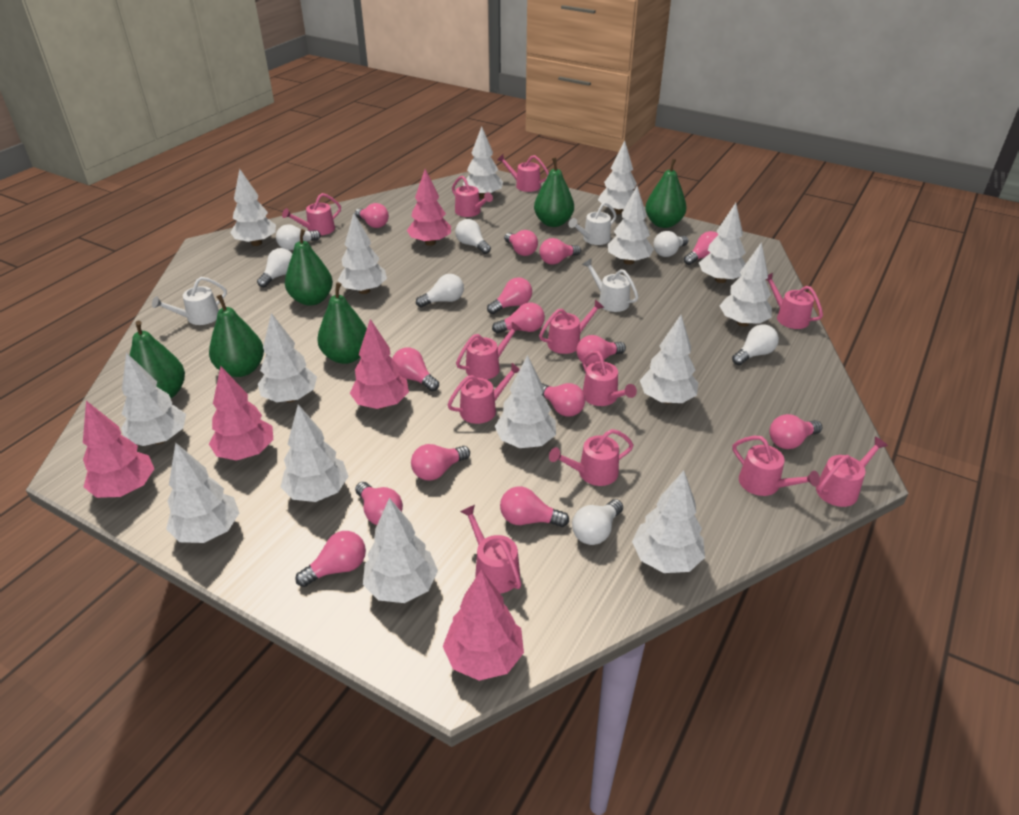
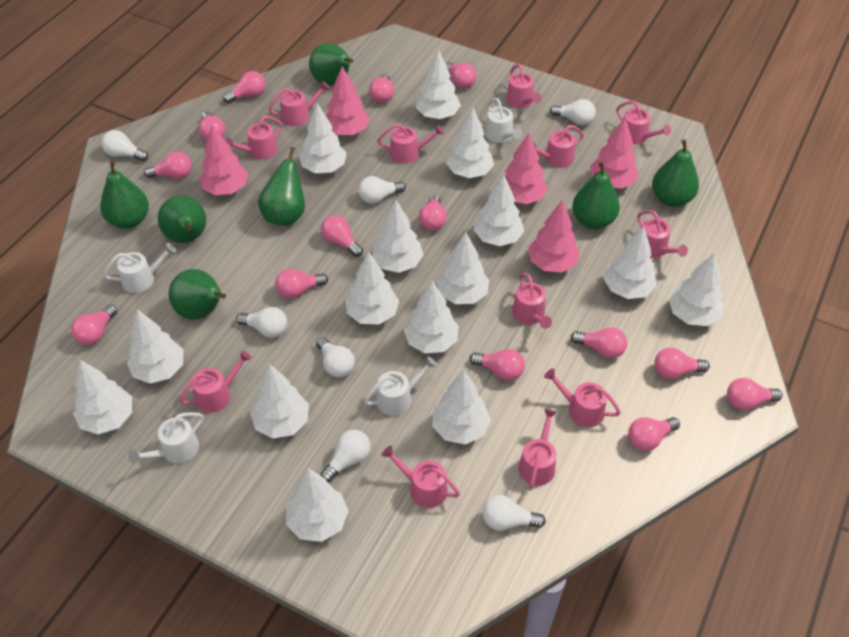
green pear: [130,321,185,398] [209,295,264,377] [285,229,333,306] [318,282,367,364] [534,158,574,227] [645,159,687,228] = 6 -> [100,161,149,229] [158,195,206,243] [169,269,226,320] [258,147,305,226] [309,43,353,85] [572,161,620,229] [652,139,699,207] = 7
white watering can: [152,277,227,325] [568,202,617,245] [582,258,638,312] = 3 -> [103,243,176,293] [128,412,204,464] [364,357,437,416] [485,98,523,143] = 4

